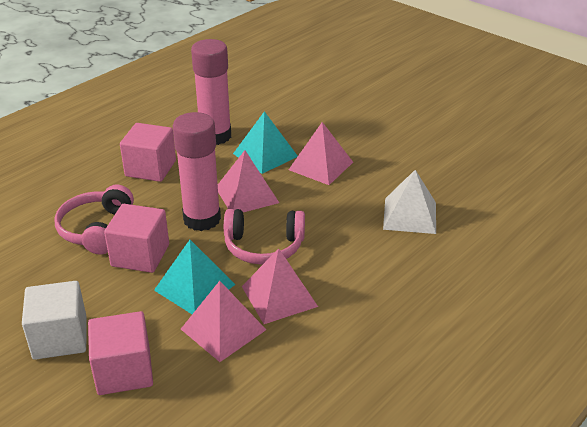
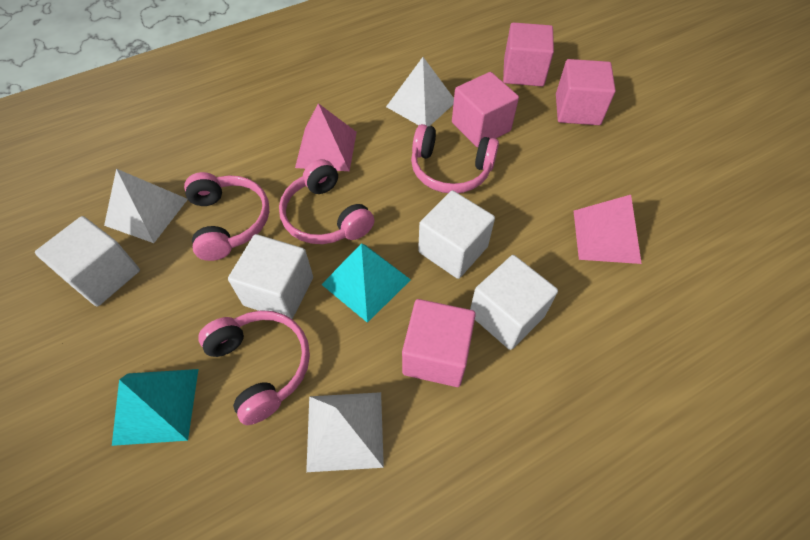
pink cube: [88,311,153,395] [104,204,169,273] [120,123,176,182] = 3 -> [402,299,476,387] [452,72,519,147] [503,22,554,86] [556,59,616,125] = 4
pink glue stick: [173,112,221,231] [191,39,231,145] = 2 -> none = 0
pink headphones: [54,185,134,254] [224,209,305,265] = 2 -> [184,172,269,261] [198,310,310,425] [279,159,374,244] [411,124,499,193] = 4
pink pyramid: [181,281,266,362] [218,150,279,212] [242,248,318,324] [289,122,353,185] = 4 -> [295,103,357,171] [574,195,642,264] = 2
white cube: [22,281,87,360] = 1 -> [35,216,140,307] [228,234,313,319] [418,190,495,279] [470,255,558,350] = 4
white pyramid: [383,170,436,234] = 1 -> [104,169,188,243] [306,392,384,472] [386,57,454,126] = 3

